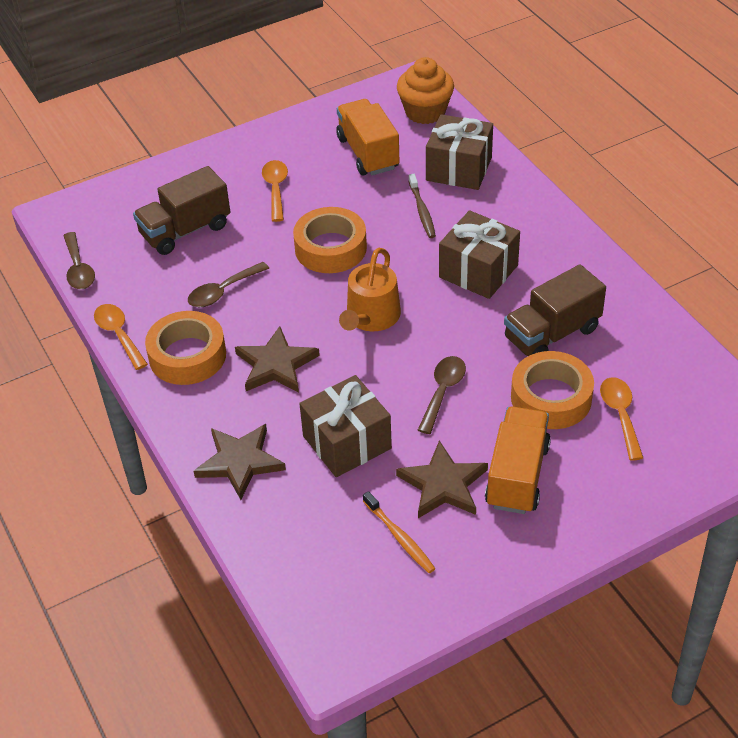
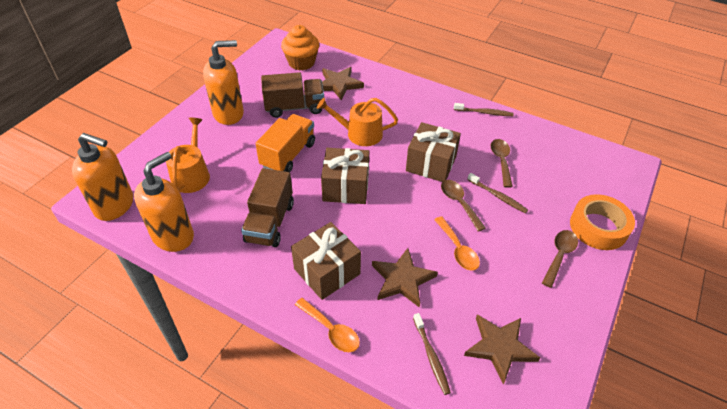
brown toothbrush: [409,174,436,238] = 1 -> [413,313,451,395] [454,103,513,116] [467,173,528,213] = 3
orange soap dispenser: none = 0 -> [72,133,133,221] [134,152,194,252] [203,40,244,125] = 3
orange spoon: [94,304,148,370] [262,160,288,222] [600,377,643,460] = 3 -> [295,298,360,352] [434,216,480,271] = 2
orange tape: [145,311,226,385] [293,207,367,273] [511,351,594,429] = 3 -> [570,194,635,250] = 1
orange toothbrush: [363,491,436,573] = 1 -> none = 0
orange truck: [336,99,399,175] [485,407,551,514] = 2 -> [255,114,315,172] = 1
orange watering can: [339,248,401,331] = 1 -> [166,118,210,193] [317,98,398,146] = 2

